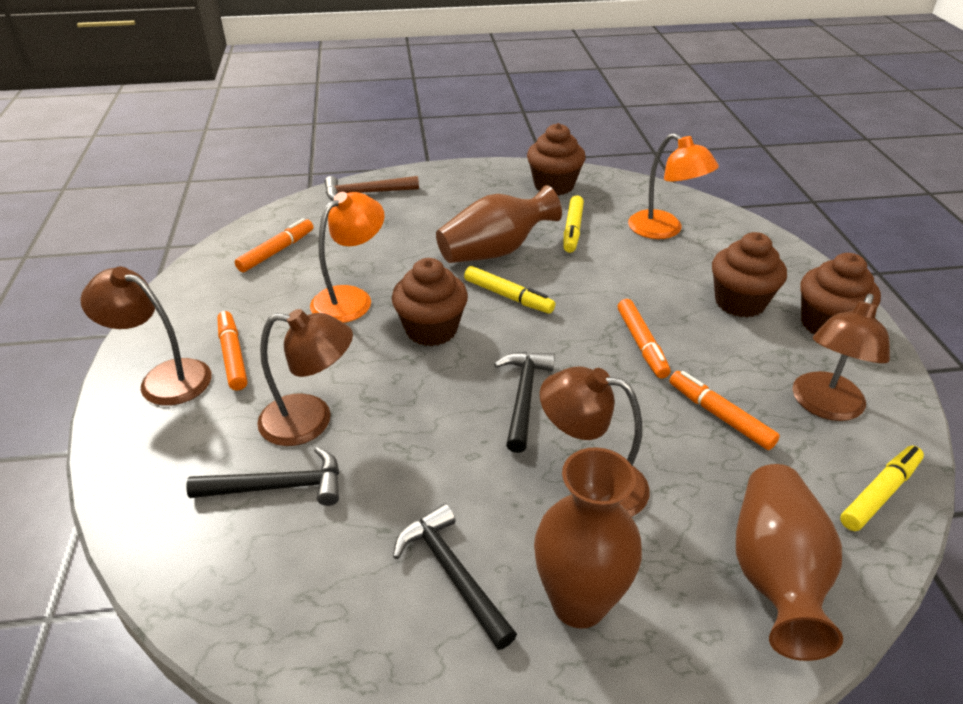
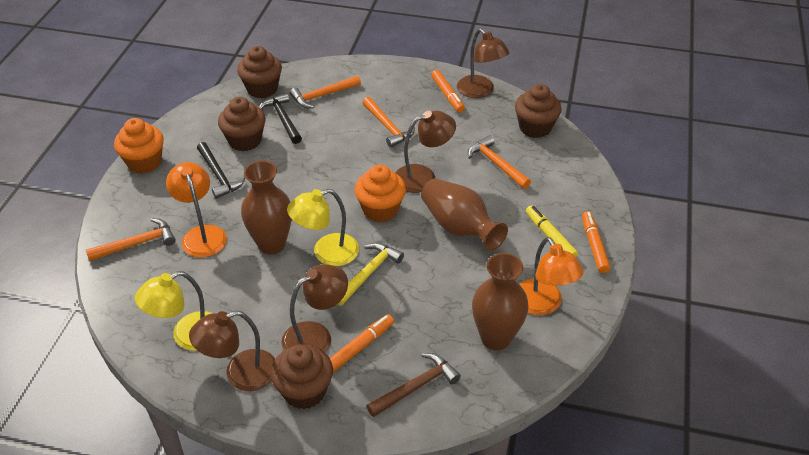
black hammer: [186,447,339,506] [393,504,517,650] [494,352,555,453] = 3 -> [197,142,245,199] [259,92,302,144] = 2
orange cupcake: none = 0 -> [114,118,164,174] [355,165,406,222] = 2
orange hammer: none = 0 -> [86,218,175,261] [290,76,361,108] [363,97,415,148] [468,135,531,189] = 4
orange marker: [217,311,247,391] [235,218,313,272] [618,299,671,379] [669,371,780,450] = 4 -> [330,314,394,372] [431,70,465,112] [582,211,610,273] = 3
yellow hammer: none = 0 -> [338,242,404,306] = 1
yellow lamp: none = 0 -> [135,271,213,351] [287,189,359,266] = 2
yellow marker: [464,266,555,314] [563,195,584,253] [840,446,924,531] = 3 -> [526,205,578,257] = 1

